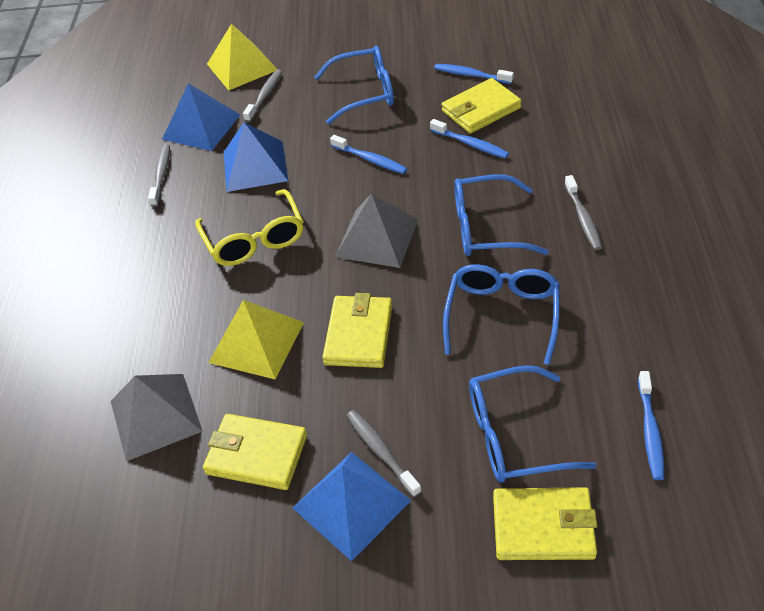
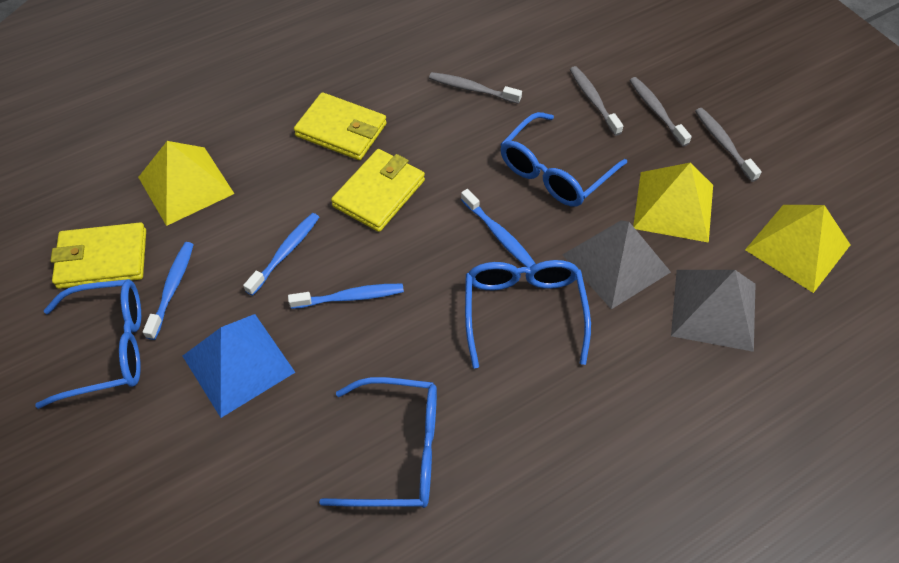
blue pyramid: [162,83,240,151] [224,122,288,192] [293,452,411,561] = 3 -> [183,314,295,418] = 1
yellow glasses: [195,189,304,266] = 1 -> none = 0
yellow pyramid: [207,23,277,90] [209,300,304,380] = 2 -> [138,141,234,226] [633,163,713,243] [745,205,851,293] = 3
yellow wallet: [203,414,307,490] [322,293,393,368] [442,78,521,134] [493,487,598,560] = 4 -> [51,222,146,289] [294,92,387,160] [331,149,425,232] = 3

